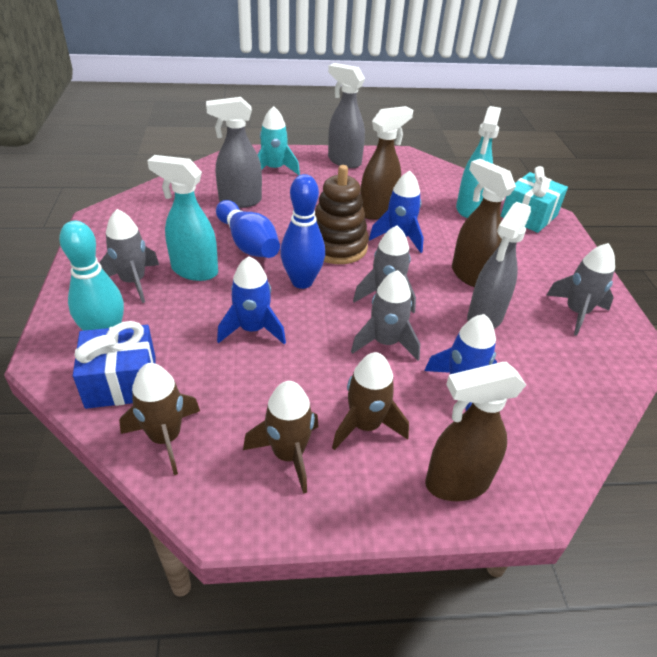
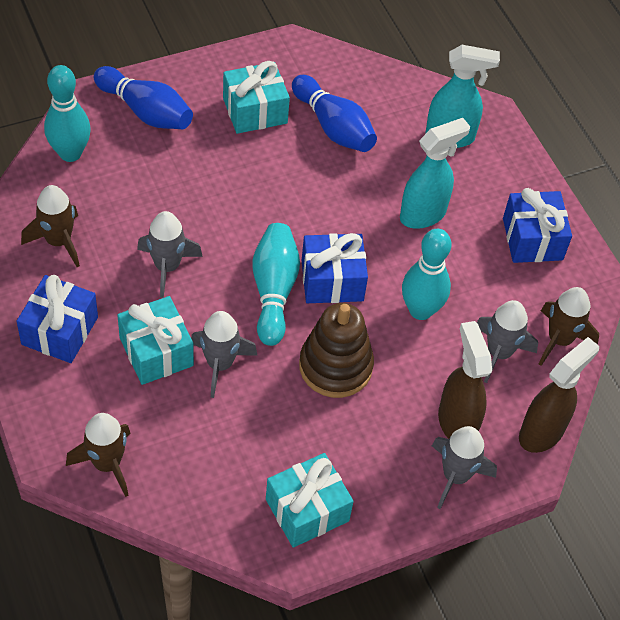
blue gift: [73,321,156,409] = 1 -> [16,275,98,363] [302,233,368,303] [503,188,572,263] = 3
blue rocket: [217,256,286,344] [369,171,424,253] [424,314,497,411] = 3 -> none = 0
brown spray bottle: [360,106,413,220] [425,362,526,501] [452,159,516,287] = 3 -> [438,321,492,439] [519,337,599,453] = 2
grey spray bottle: [206,97,262,208] [328,63,365,168] [467,202,531,329] = 3 -> none = 0
turquoise bowling pin: [59,221,124,331] = 1 -> [44,65,91,162] [253,223,300,346] [402,228,451,320] = 3
turquoise gift: [501,166,568,233] = 1 -> [117,296,194,385] [223,61,290,134] [266,453,354,548] = 3
turquoise rocket: [258,106,300,175] = 1 -> none = 0

